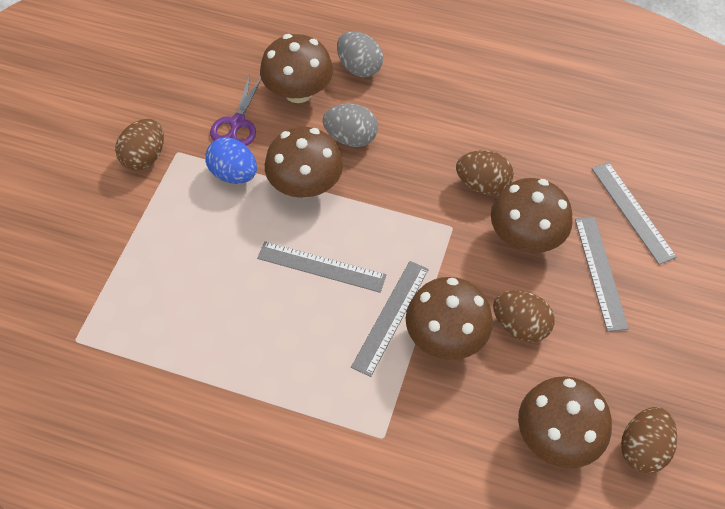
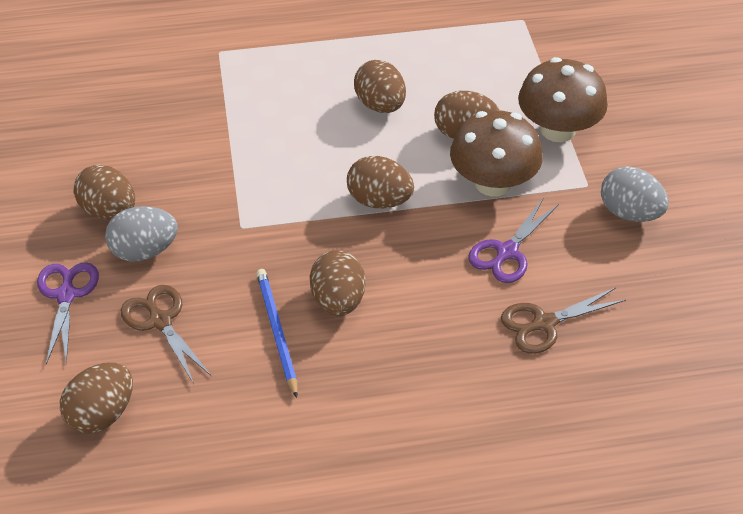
blue egg: [205,138,257,184] = 1 -> none = 0
blue pencil: none = 0 -> [256,269,298,398] = 1
brown egg: [115,119,164,170] [456,150,514,195] [493,290,555,342] [621,407,677,473] = 4 -> [60,362,133,433] [73,165,135,220] [310,250,366,316] [347,156,414,208] [354,60,406,113] [434,91,499,139] = 6
brown mushroom: [260,34,333,103] [265,127,343,198] [406,277,493,360] [491,178,573,253] [518,376,612,468] = 5 -> [450,110,543,197] [518,57,608,142] = 2
brown scissors: none = 0 -> [121,285,211,384] [501,288,626,354] = 2
grey ruler: [257,241,386,293] [351,261,429,377] [575,217,629,332] [592,162,677,265] = 4 -> none = 0
purple scissors: [210,74,261,146] = 1 -> [37,262,99,365] [468,197,559,283] = 2

